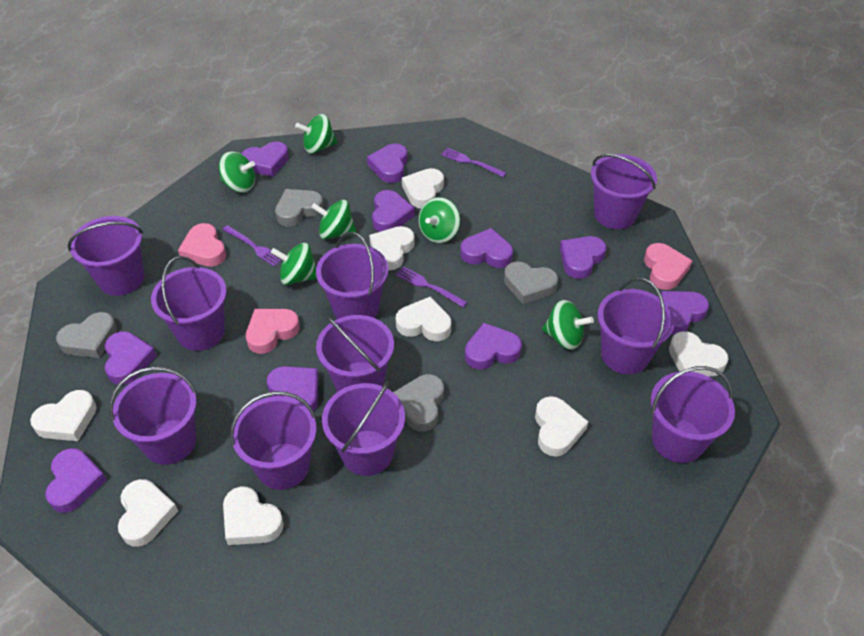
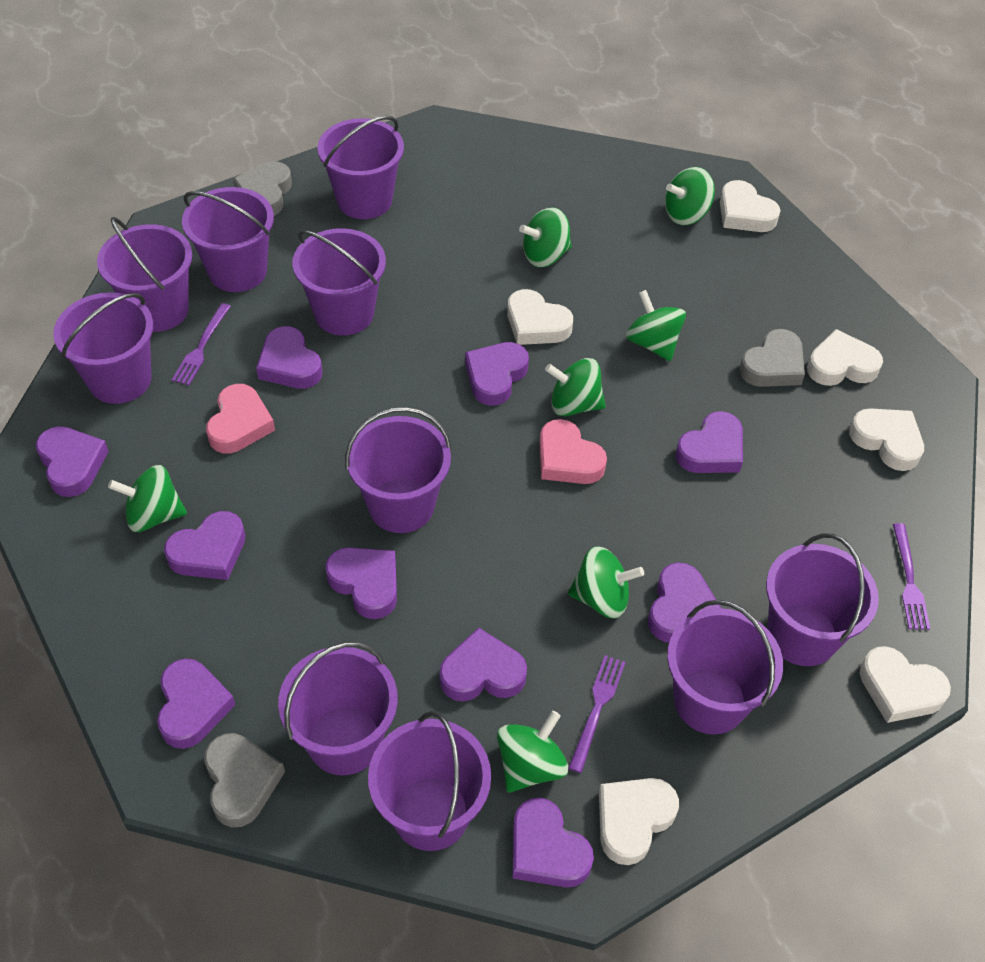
green spinning top: [219,151,255,193] [271,243,317,285] [295,114,338,154] [311,200,357,239] [419,197,460,243] [542,300,594,350] = 6 -> [108,465,187,532] [497,711,568,792] [519,208,572,267] [545,358,606,416] [568,546,644,619] [626,290,686,361] [665,167,715,225] = 7
grey heart: [56,312,117,358] [275,189,324,226] [393,374,444,432] [504,262,558,304] = 4 -> [204,733,285,827] [233,161,292,216] [739,329,805,387] = 3
pink heart: [178,223,226,267] [246,309,300,354] [644,243,693,290] = 3 -> [206,384,275,453] [539,419,607,484] = 2
white heart: [30,390,97,441] [118,479,178,547] [223,486,284,545] [369,226,415,270] [396,297,451,341] [402,168,444,209] [535,396,588,457] [669,331,729,377] = 8 -> [507,289,573,345] [599,778,679,865] [720,180,781,232] [807,329,883,386] [849,408,924,471] [860,646,951,723] = 6

